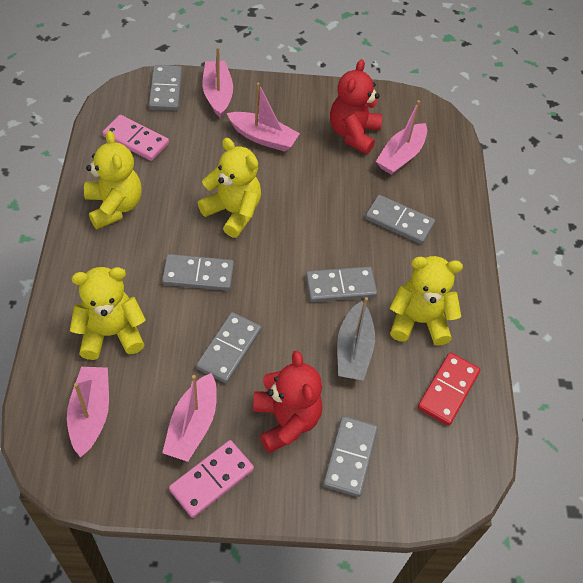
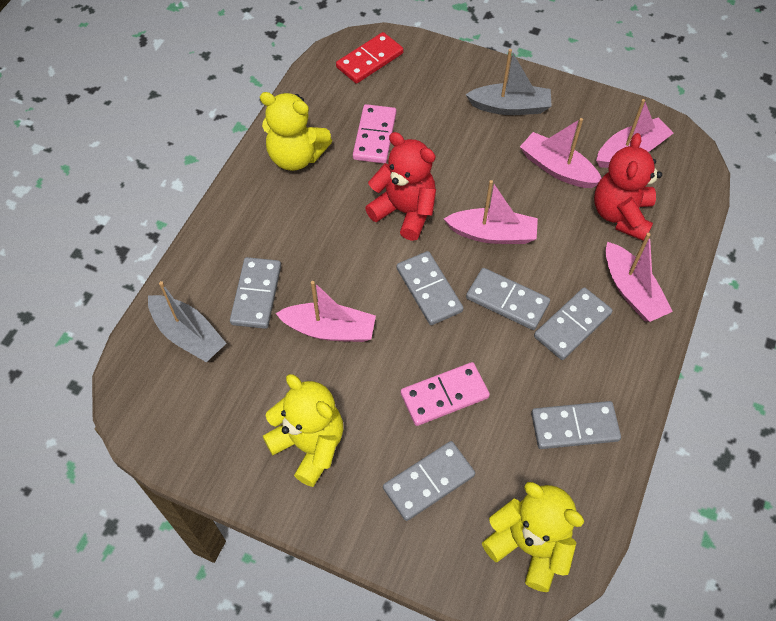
grey boat: [337,297,375,381] = 1 -> [148,281,227,362] [465,49,552,115] = 2
yellow teddy bear: [70,267,146,360] [84,130,142,229] [198,138,261,238] [390,256,463,346] = 4 -> [260,92,332,171] [263,374,343,487] [482,482,584,592] = 3

